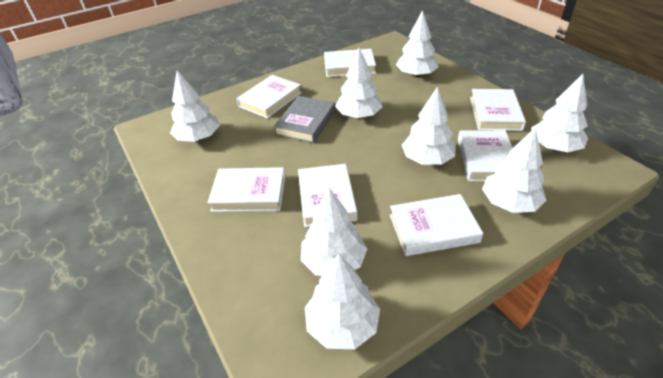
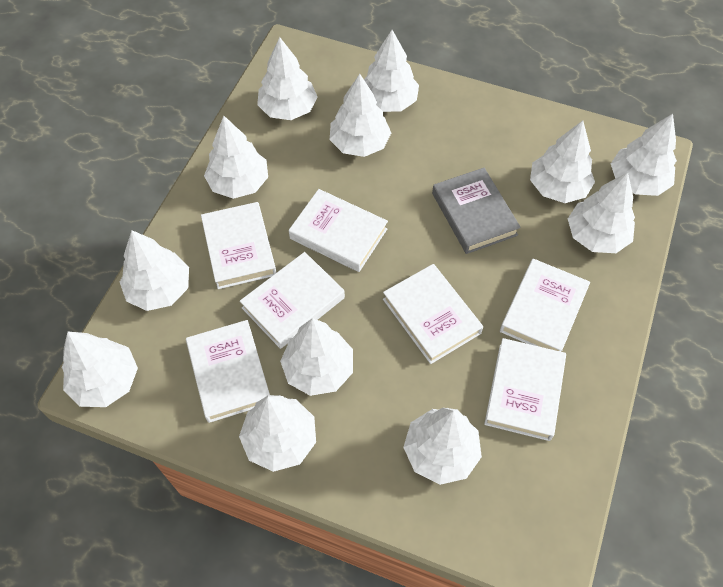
white tree: [170,70,220,142] [301,188,367,276] [305,253,380,349] [335,48,383,119] [396,10,438,77] [402,87,456,165] [482,127,547,213] [531,74,588,152] = 8 -> [62,332,138,407] [120,230,189,311] [204,116,268,199] [239,395,316,472] [257,37,318,120] [280,318,353,396] [330,74,391,157] [364,30,419,112] [403,408,482,485] [530,121,595,203] [568,172,635,253] [611,114,677,196] = 12

